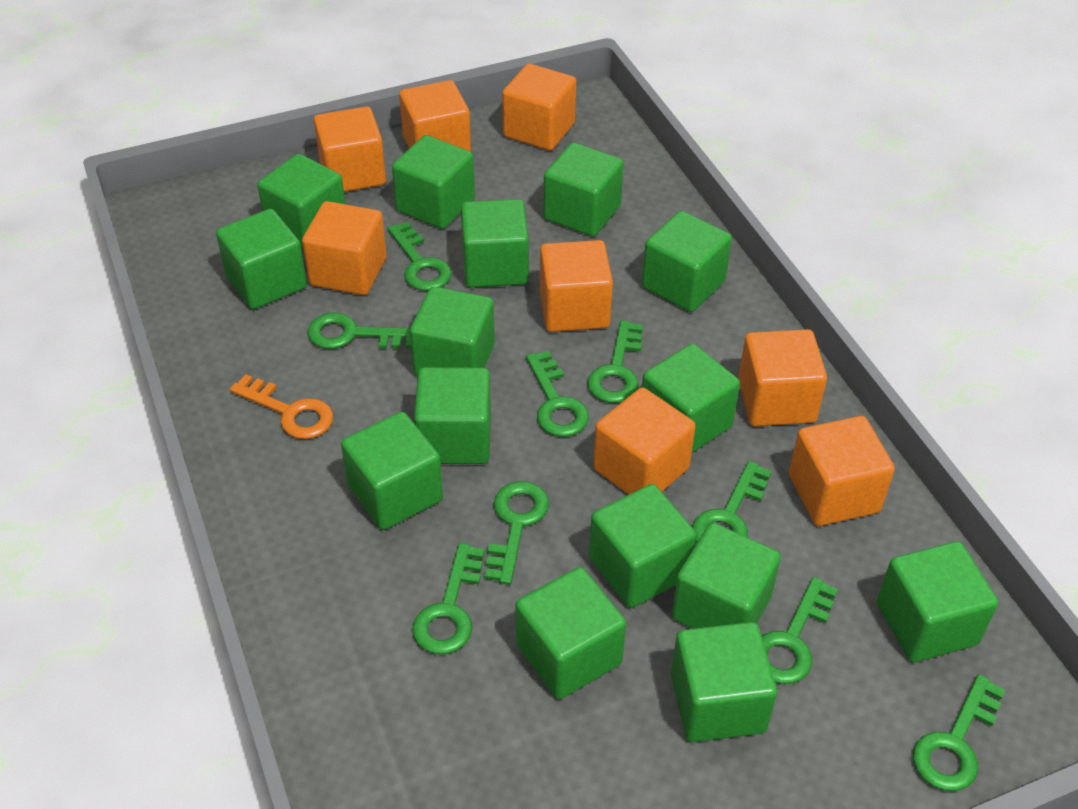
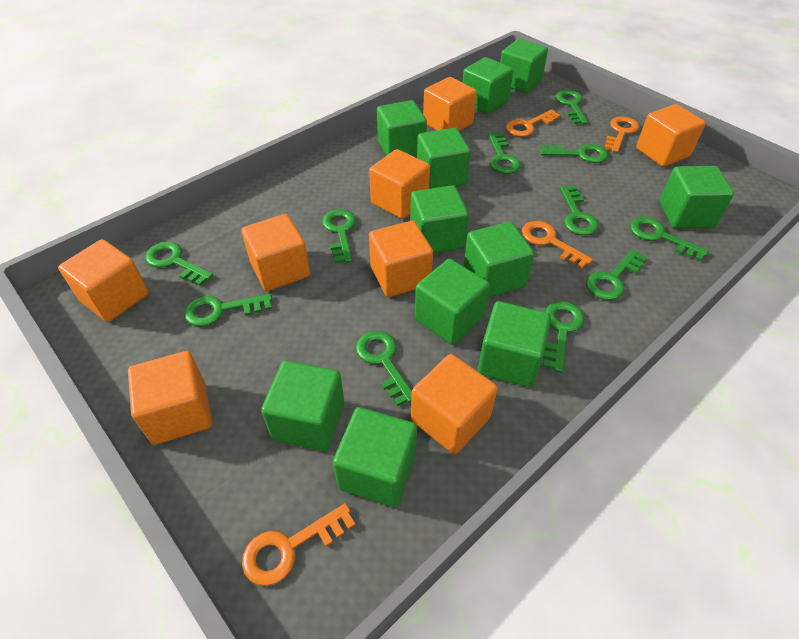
green cube: [216,209,307,309] [257,154,345,248] [341,412,443,530] [392,135,475,229] [410,286,495,376] [414,367,491,464] [461,199,529,287] [515,567,626,699] [543,143,624,237] [589,484,697,608] [642,211,732,312] [642,344,740,453] [671,622,777,742] [672,523,781,629] [877,541,998,662] = 15 -> [261,361,344,451] [333,407,417,507] [377,100,427,156] [410,185,469,253] [415,259,490,345] [417,128,471,189] [462,57,513,114] [464,222,534,297] [478,301,551,387] [500,39,548,93] [660,166,734,229] = 11
green key: [307,313,411,349] [388,222,452,291] [412,543,485,654] [485,481,549,585] [526,351,589,437] [587,320,643,403] [692,461,772,543] [762,577,838,684] [913,674,1005,791] = 9 -> [145,242,213,286] [184,294,272,327] [322,209,356,263] [356,331,412,406] [488,133,521,174] [540,144,608,163] [543,301,584,373] [556,90,588,124] [560,186,599,235] [586,249,647,300] [630,217,709,261] = 11
orange key: [229,374,333,439] = 1 -> [242,503,355,586] [506,109,560,137] [522,221,593,269] [604,117,639,153] = 4

